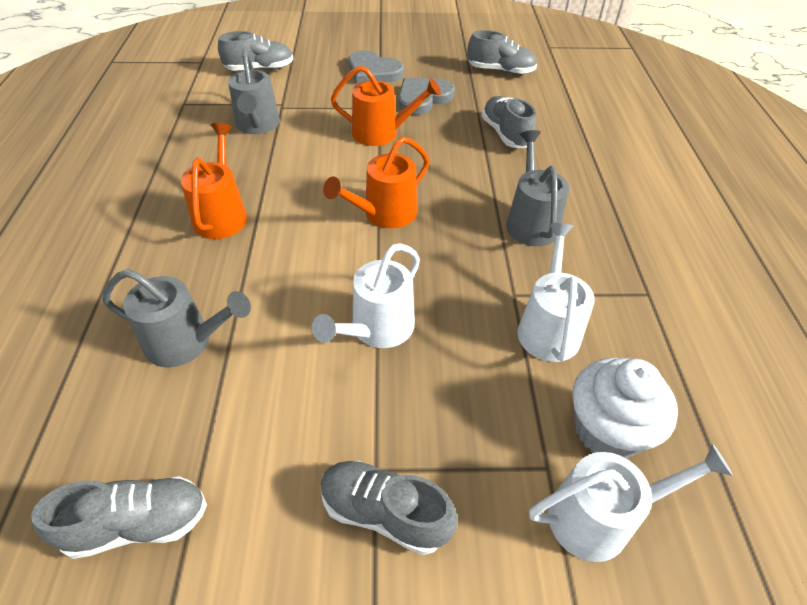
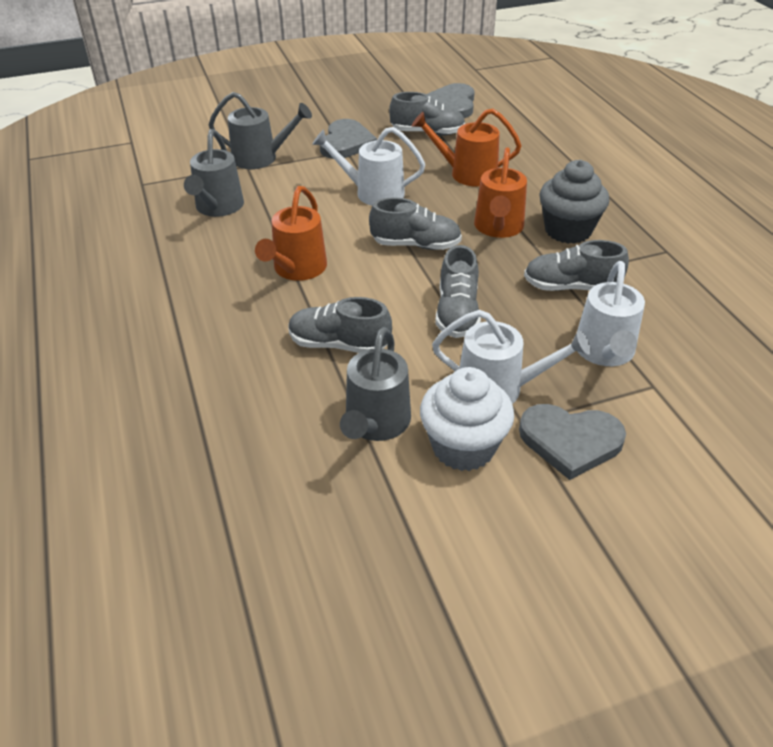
grey cupcake: none = 0 -> [539,160,610,244] = 1
grey heart: [348,50,404,84] [398,78,455,115] = 2 -> [320,119,377,159] [427,83,475,118] [519,404,626,480] = 3

